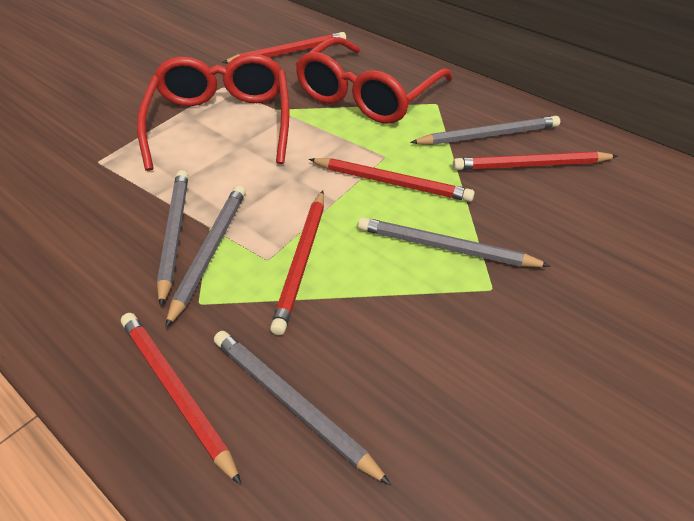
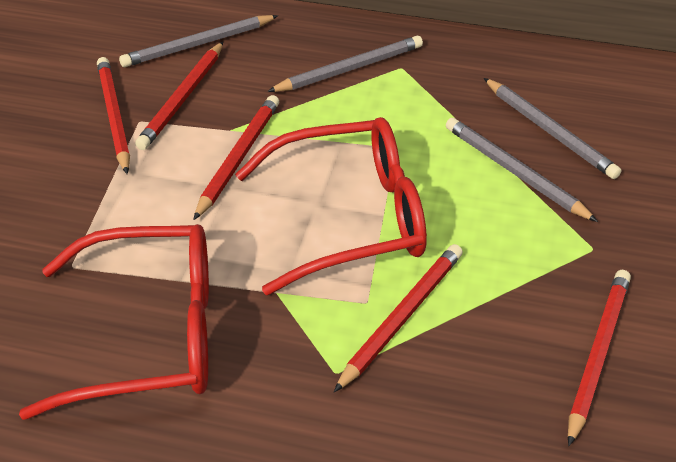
grey pencil: [157,170,188,307] [165,185,246,328] [214,331,391,485] [358,217,550,267] [410,116,560,145] = 5 -> [119,15,278,67] [267,36,423,92] [446,118,598,222] [484,78,621,179] = 4

